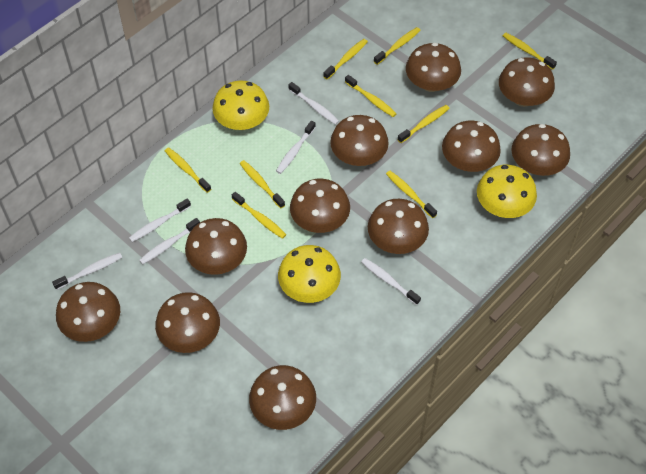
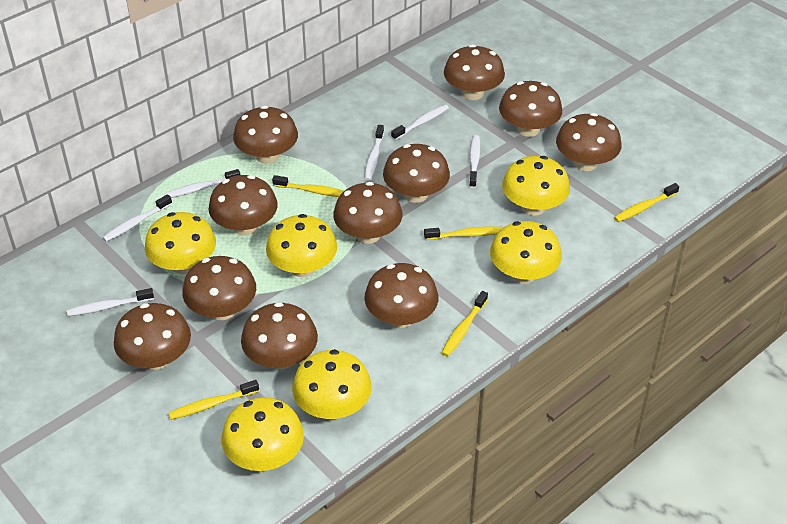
yellow mushroom: [212,81,269,130] [278,245,341,303] [477,165,537,218] = 3 -> [145,212,216,274] [221,397,304,471] [266,214,337,277] [292,349,372,419] [490,221,562,284] [502,156,570,215] = 6
yellow toothbrush: [165,147,211,193] [232,192,286,239] [240,160,285,209] [323,39,368,80] [345,75,397,117] [374,27,420,65] [386,171,437,218] [397,105,450,143] [503,33,557,70] = 9 -> [169,380,259,420] [272,175,344,197] [424,226,504,240] [442,291,488,357] [614,183,679,222] = 5

